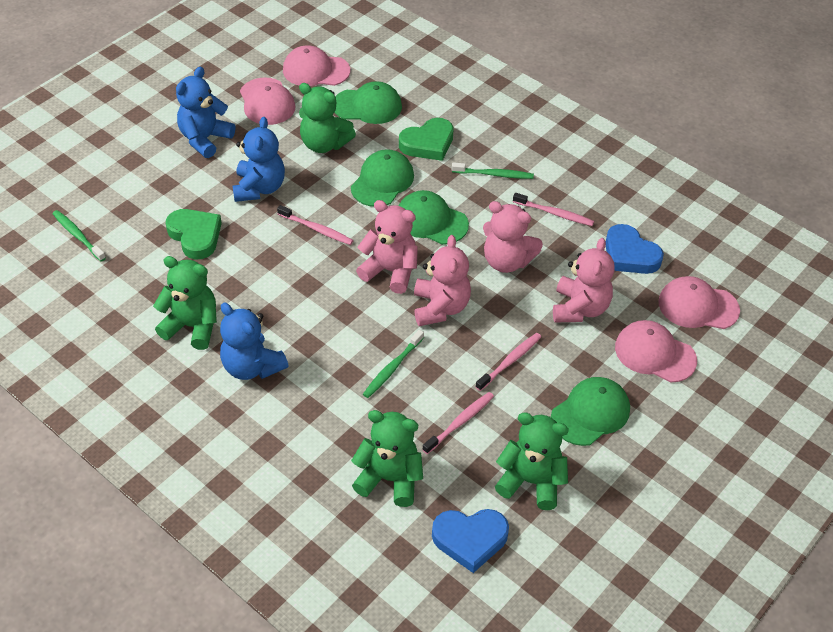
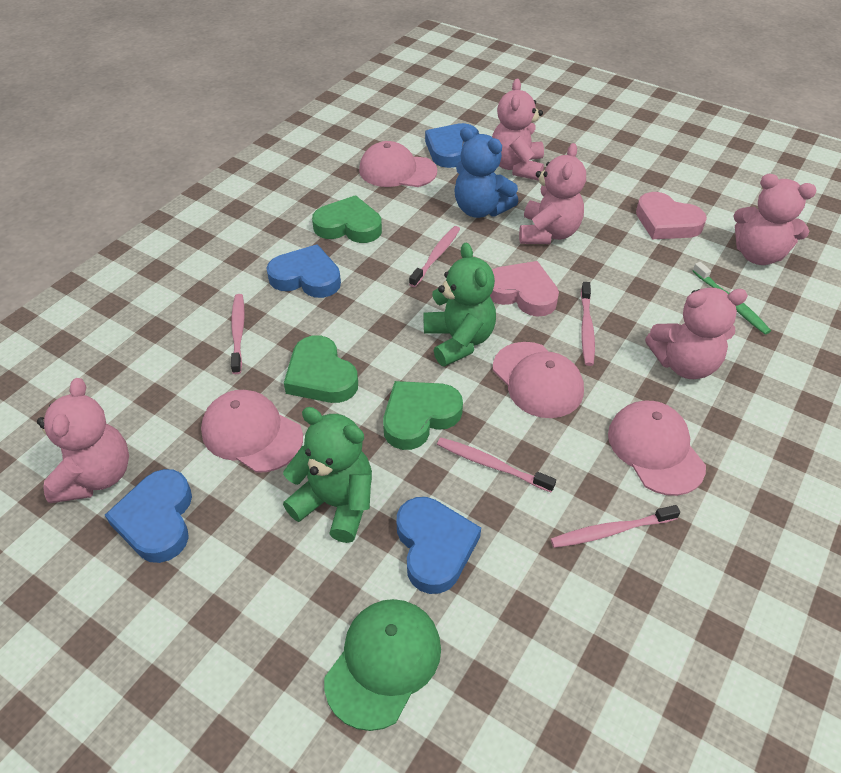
blue heart: [432,509,509,573] [606,224,664,274] = 2 -> [105,469,192,563] [266,244,341,298] [397,497,481,594] [425,123,479,168] = 4
blue teddy bear: [176,67,235,158] [220,302,289,380] [232,117,285,202] = 3 -> [454,127,518,218] = 1
green cap: [334,81,402,124] [351,149,414,207] [398,190,469,245] [551,377,630,446] = 4 -> [324,599,441,731] = 1
green heart: [165,209,222,259] [399,118,454,161] = 2 -> [284,335,358,403] [312,195,382,243] [383,381,463,450] = 3
green teddy bear: [153,256,217,350] [299,83,356,153] [351,410,423,507] [495,412,569,510] = 4 -> [283,407,372,543] [424,243,496,367] = 2
green toothbrush: [52,210,106,262] [363,330,424,398] [452,162,534,179] = 3 -> [693,262,771,335] = 1
pink heart: none = 0 -> [490,261,559,317] [636,192,707,239] = 2
pink teddy bear: [356,200,418,294] [414,235,471,326] [483,201,543,273] [553,238,615,322] = 4 -> [37,378,129,503] [492,78,544,181] [519,143,586,244] [645,288,748,379] [734,174,817,265] = 5
pink toothbrush: [277,205,354,245] [422,392,494,454] [475,333,541,391] [513,193,594,226] = 4 -> [231,294,245,374] [409,226,460,287] [437,438,556,492] [551,505,680,548] [581,282,595,366] = 5

